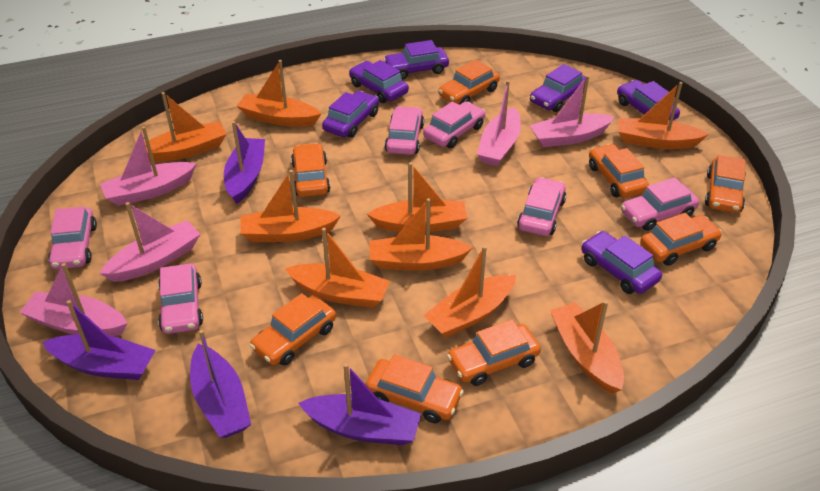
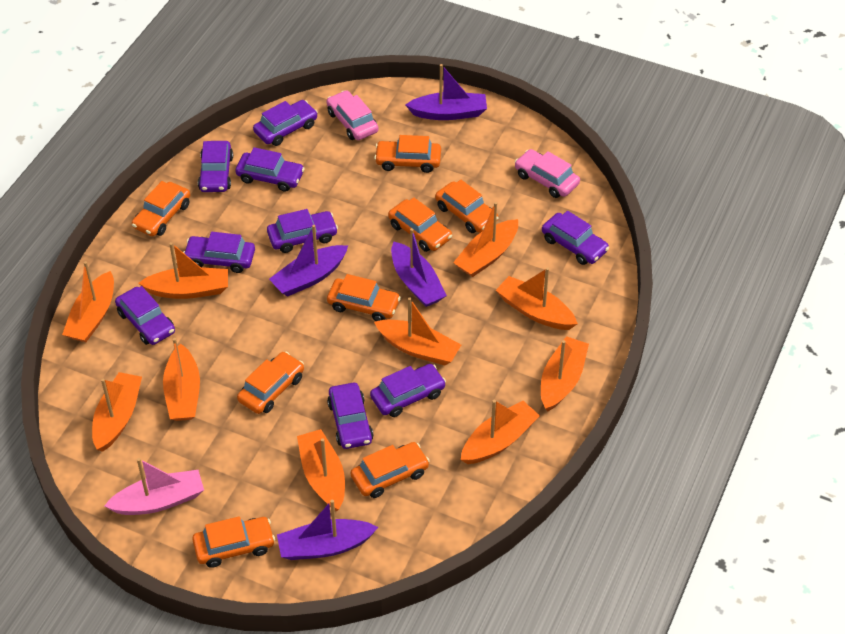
orange boat: [145,92,227,162] [237,60,321,126] [240,170,341,242] [285,228,390,308] [367,162,467,232] [370,198,473,271] [423,246,516,338] [550,301,624,394] [618,82,709,149] = 9 -> [62,261,114,342] [92,372,142,452] [139,242,228,299] [163,338,200,421] [297,429,345,511] [374,298,461,365] [453,202,518,277] [461,400,540,464] [496,267,578,330] [541,336,589,411] = 10
pink boat: [19,263,128,336] [99,202,200,282] [100,126,196,206] [477,80,521,166] [529,75,615,147] = 5 -> [104,458,204,515] = 1
pink car: [48,207,97,269] [158,264,203,334] [385,106,424,155] [423,101,485,148] [517,177,566,236] [621,177,699,231] = 6 -> [326,90,379,140] [515,149,580,198] = 2
purple car: [322,91,379,138] [349,60,409,103] [383,40,449,80] [530,64,586,112] [581,231,662,294] [617,80,680,120] = 6 -> [115,286,175,345] [183,232,255,273] [198,141,233,192] [235,147,305,192] [253,100,318,146] [267,209,338,253] [327,383,373,449] [370,364,446,417] [542,211,609,265] = 9

